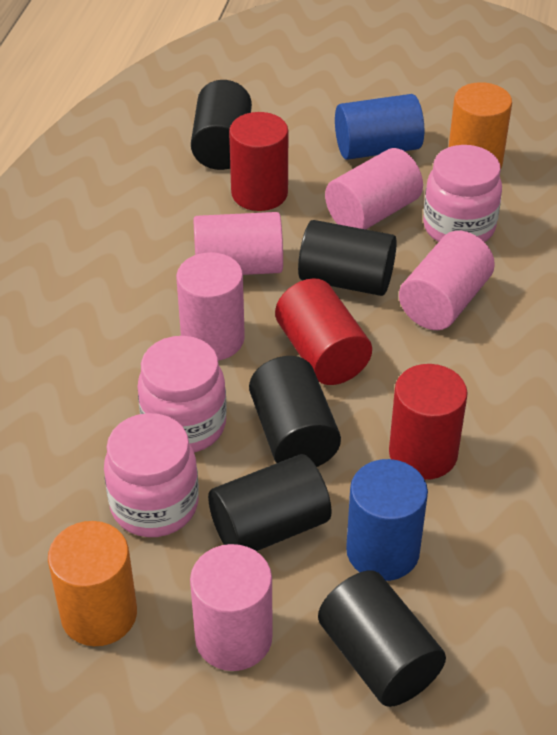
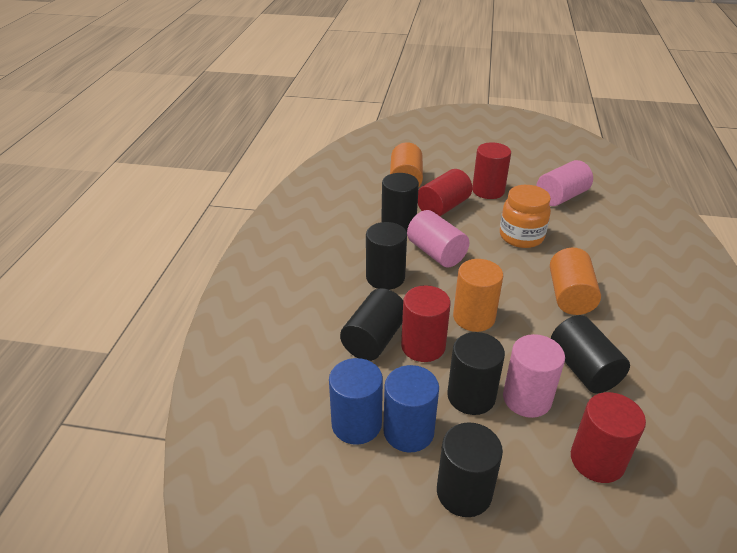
black cylinder: [191,80,252,170] [208,454,332,551] [249,356,341,467] [298,220,397,296] [318,570,446,707] = 5 -> [340,288,403,361] [366,222,407,290] [381,173,419,232] [437,422,503,517] [447,332,505,415] [551,315,630,393] = 6
orange cylinder: [48,521,137,646] [449,82,512,169] = 2 -> [390,142,423,186] [453,259,503,332] [550,248,601,315] = 3
orange jar: none = 0 -> [500,185,551,248] = 1
pink cylinder: [176,252,245,361] [190,544,273,671] [193,212,283,275] [325,148,423,230] [399,231,495,330] = 5 -> [407,210,469,267] [503,334,565,418] [536,160,593,206] = 3
pink jar: [104,413,199,537] [138,336,227,452] [423,145,502,242] = 3 -> none = 0
red cylinder: [229,112,288,211] [275,278,372,385] [389,364,468,480] = 3 -> [401,285,451,362] [418,169,472,216] [472,142,511,199] [571,392,646,483] = 4

